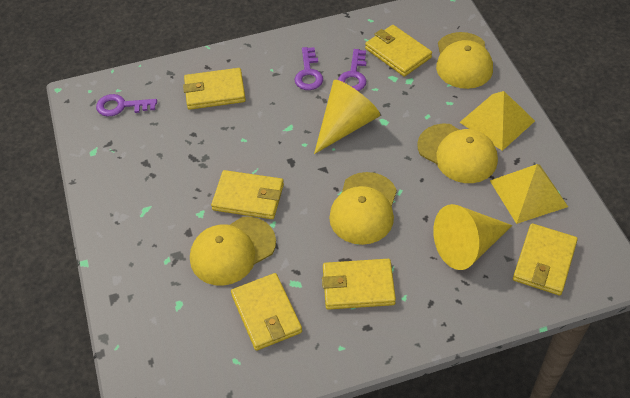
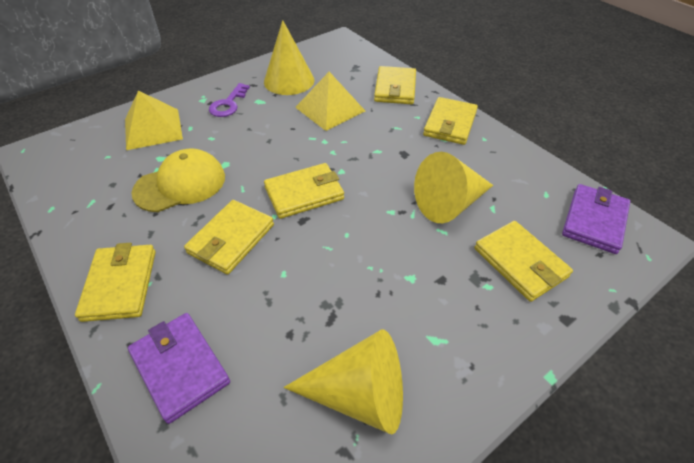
purple key: [96,94,157,117] [295,47,323,90] [338,49,367,91] = 3 -> [209,83,250,117] = 1
purple wallet: none = 0 -> [128,313,230,424] [562,184,630,254] = 2
yellow cap: [190,217,276,285] [329,172,397,245] [417,124,498,183] [436,32,493,89] = 4 -> [132,148,225,212] = 1
yellow cone: [314,80,380,154] [433,204,512,270] = 2 -> [264,20,314,95] [284,329,403,434] [414,152,493,223] = 3

